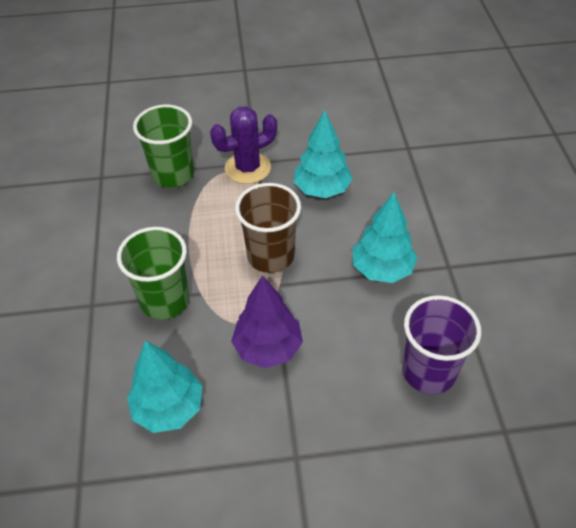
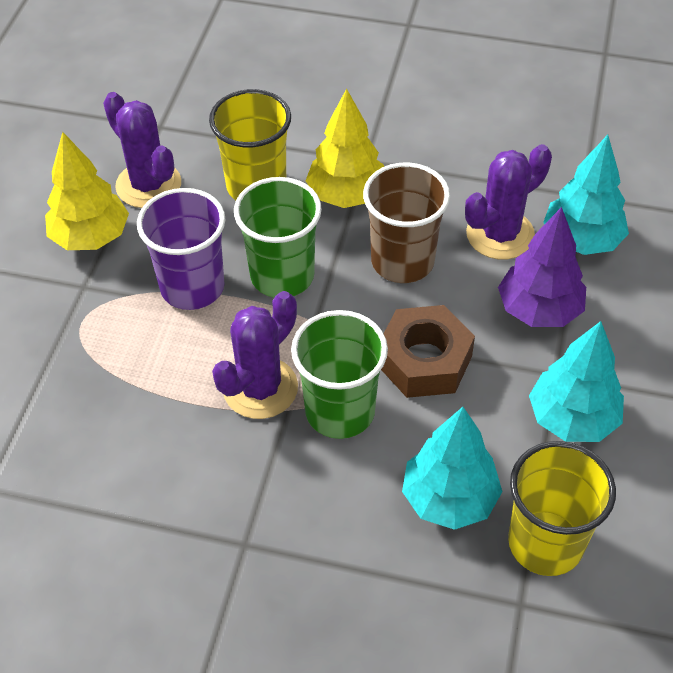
brown nut: none = 0 -> [381,305,475,398] = 1
purple cactus: [210,106,277,184] = 1 -> [103,92,181,208] [212,291,298,419] [465,144,552,260] = 3
yellow cup: none = 0 -> [209,89,291,200] [508,441,616,576] = 2
yellow tree: none = 0 -> [45,132,129,250] [306,89,384,208] = 2

